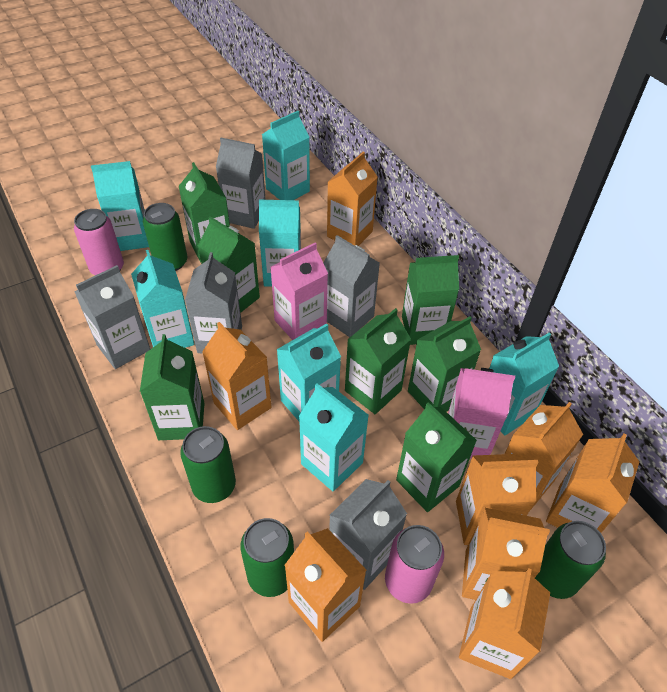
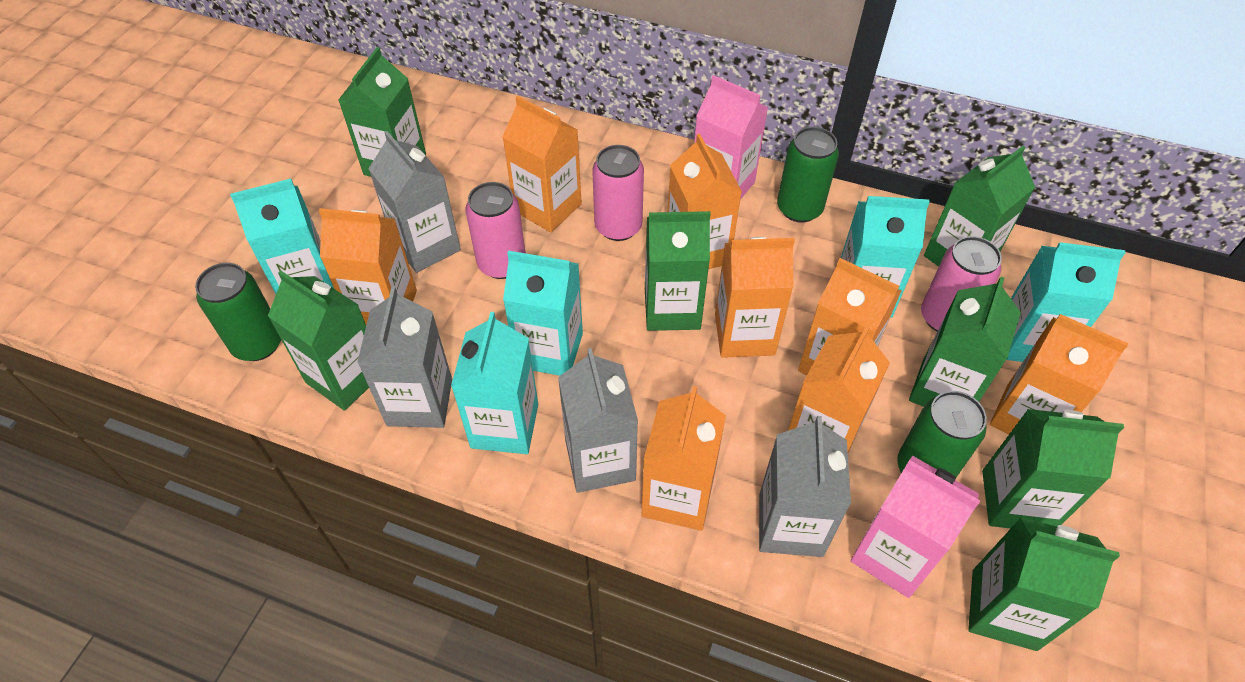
green can: [143,203,188,271] [180,426,236,503] [240,518,294,597] [535,521,606,599] = 4 -> [195,263,281,361] [777,127,839,223] [897,391,987,477] = 3
grey carton: [74,265,150,369] [185,252,242,354] [216,138,266,229] [323,235,380,337] [329,479,407,590] = 5 -> [357,287,452,428] [369,131,461,273] [558,348,638,493] [759,416,851,557] = 4
pink can: [74,209,124,275] [385,525,444,604] = 2 -> [466,182,526,279] [592,145,644,241] [921,236,1002,331] = 3
turquoise carton: [91,161,149,251] [131,250,194,348] [259,200,301,287] [262,111,310,200] [276,323,341,421] [299,383,369,491] [489,333,559,435] = 7 -> [230,179,334,294] [451,312,538,454] [503,251,583,376] [841,196,930,318] [1006,242,1126,362] = 5

